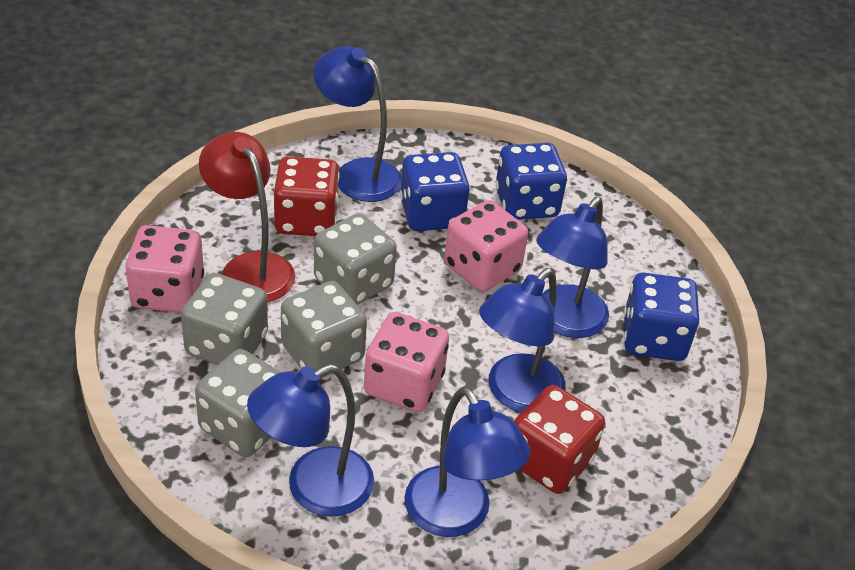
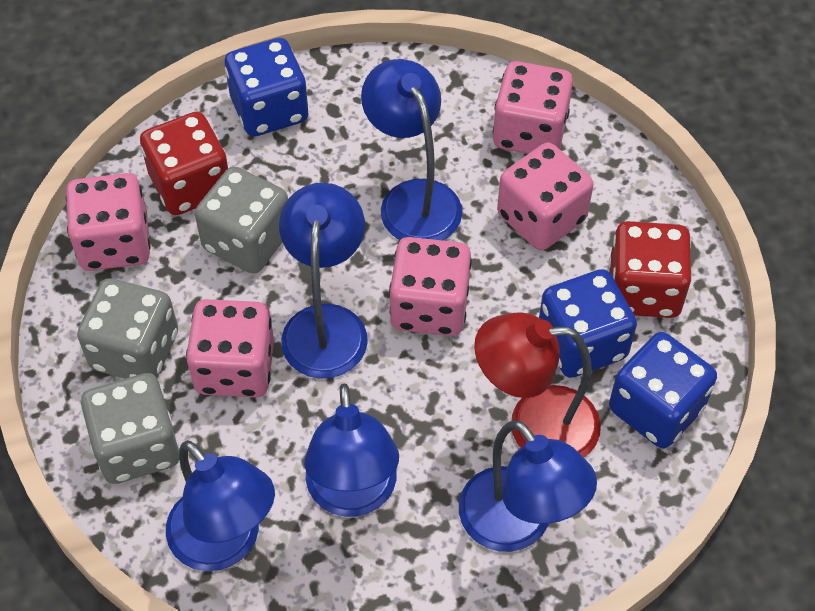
grey dice: [181,273,268,365] [195,349,281,457] [281,281,367,379] [314,213,397,305] = 4 -> [77,278,178,379] [81,373,180,484] [195,166,288,274] = 3
pink dice: [125,225,204,313] [364,312,449,412] [444,200,528,292] = 3 -> [66,173,151,271] [186,299,274,398] [389,237,472,336] [493,61,573,154] [497,142,593,250] = 5

